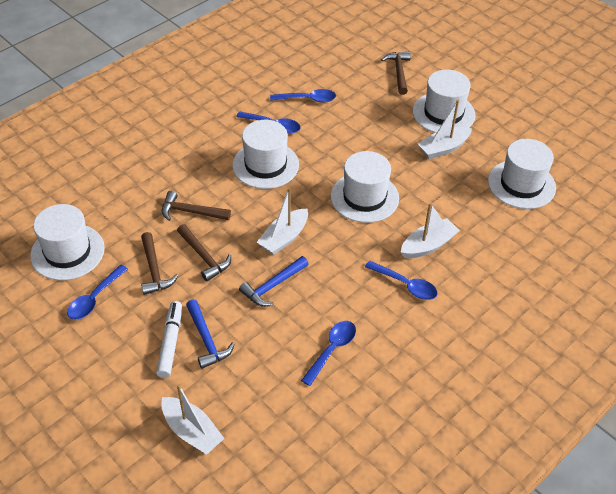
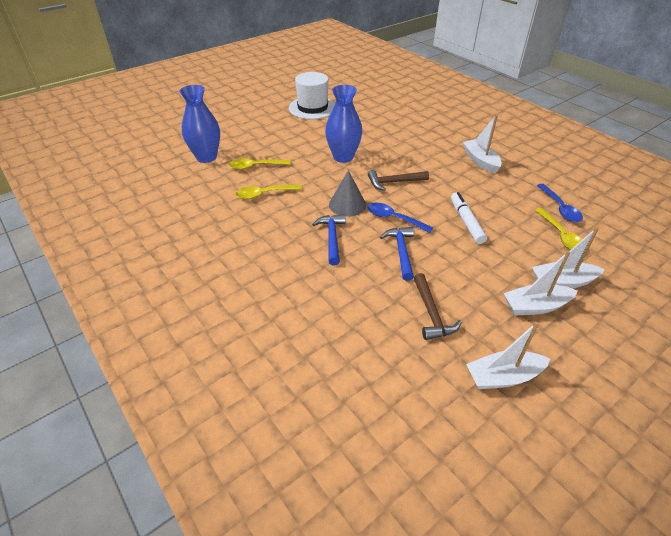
blue spoon: [67,265,128,320] [236,111,301,133] [270,89,336,103] [301,321,356,386] [365,261,437,300] = 5 -> [367,203,433,233] [537,184,583,222] = 2
blue vase: none = 0 -> [180,85,220,163] [325,85,362,163] = 2
brown hammer: [141,232,178,295] [162,191,231,221] [177,224,231,281] [381,51,411,95] = 4 -> [368,170,429,191] [414,273,462,340] = 2
grey cone: none = 0 -> [329,170,366,217] = 1
white hat: [30,204,105,281] [233,120,299,189] [331,151,399,223] [413,69,476,133] [488,139,556,209] = 5 -> [289,72,335,119] = 1
yellow spoon: none = 0 -> [229,158,291,170] [235,184,301,199] [535,208,582,250] = 3

